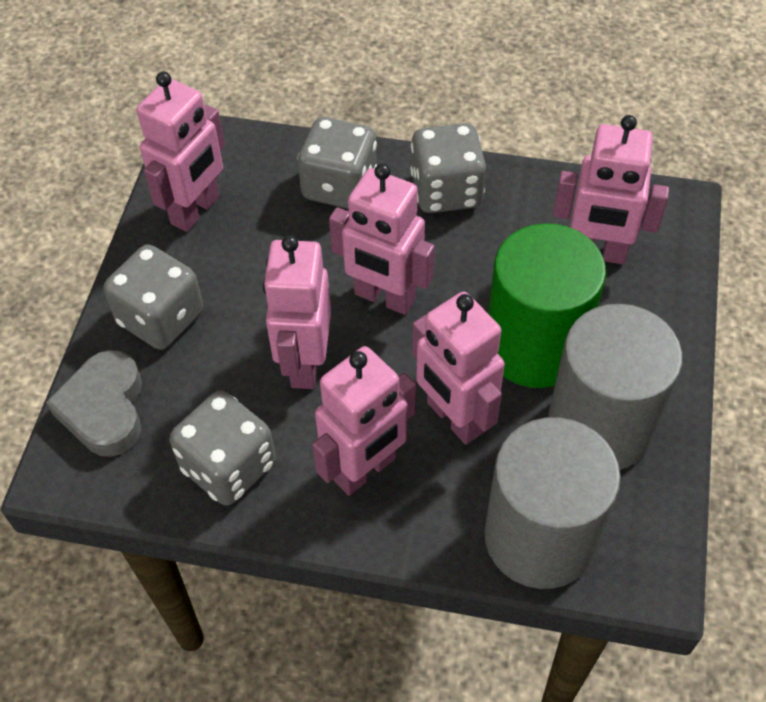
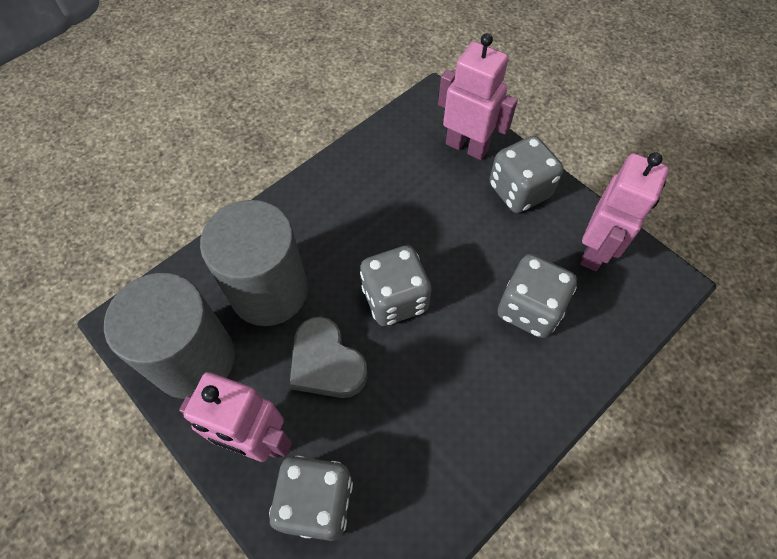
green cylinder: [488,223,606,388] = 1 -> none = 0
pink robot: [137,72,225,232] [263,235,331,389] [312,346,416,496] [329,164,435,315] [412,292,505,445] [553,115,669,264] = 6 -> [179,372,292,462] [438,33,518,160] [580,152,669,271] = 3

